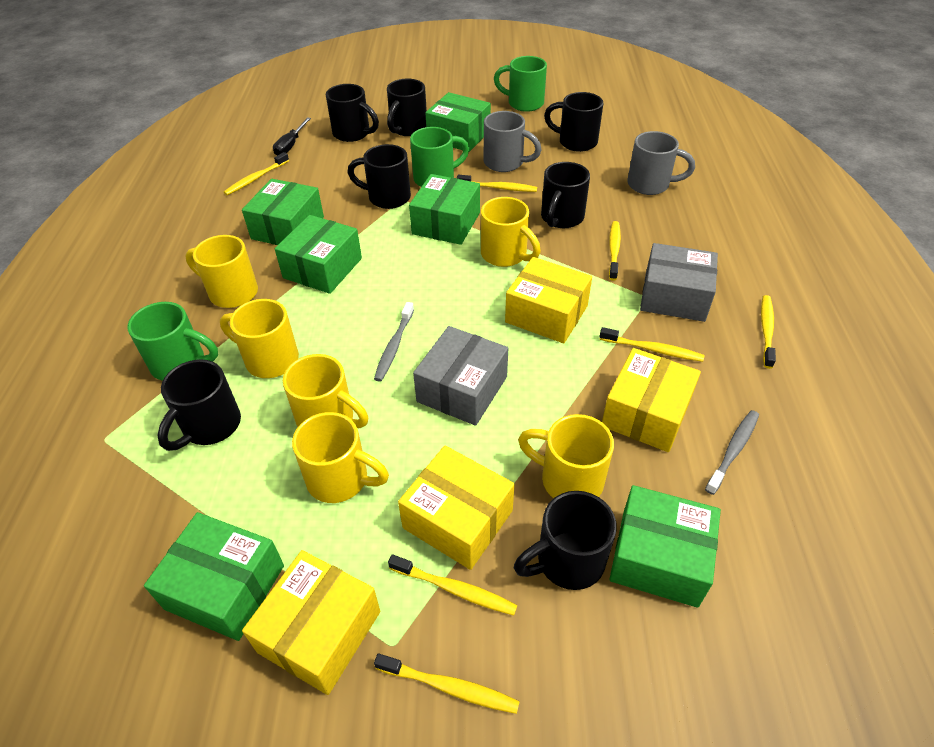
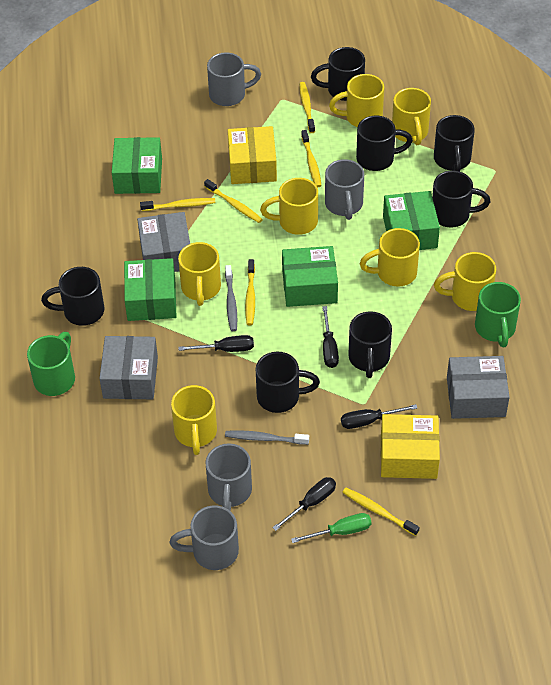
black screwdriver: [273,117,311,156] = 1 -> [178,335,254,352] [272,477,336,531] [322,306,339,368] [341,404,418,429] = 4
green box: [144,512,284,641] [242,179,324,245] [275,215,362,294] [409,174,480,245] [425,92,491,152] [609,485,721,608] = 6 -> [112,137,162,194] [124,258,177,321] [282,246,338,307] [383,191,440,250] = 4
green mug: [127,302,218,381] [410,127,469,187] [494,56,547,112] = 3 -> [27,332,75,396] [475,282,521,347] = 2
green screwdriver: none = 0 -> [291,513,372,543] = 1
grey box: [413,326,508,426] [640,243,718,322] = 2 -> [99,336,158,399] [137,212,190,272] [447,356,510,419] = 3
grey mug: [484,111,542,172] [627,131,695,195] = 2 -> [169,505,239,570] [206,443,252,511] [207,52,261,106] [325,159,364,220] = 4
yellow box: [242,550,380,695] [398,446,515,570] [505,257,592,344] [602,348,701,452] = 4 -> [228,126,277,184] [381,414,440,479] = 2
yellow mug: [185,235,258,308] [220,299,299,378] [283,354,368,428] [292,412,389,503] [481,197,541,267] [518,414,614,498] = 6 -> [171,385,217,455] [178,242,221,306] [260,178,318,235] [329,74,384,127] [360,228,420,287] [392,88,431,145] [434,252,496,311] = 7
yellow toothbrush: [224,152,289,195] [374,653,520,714] [388,554,518,615] [457,175,537,192] [599,327,704,362] [609,221,621,281] [761,295,776,369] = 7 -> [140,198,215,211] [204,179,263,223] [245,259,255,325] [299,82,315,133] [301,130,322,187] [342,488,419,536] = 6

